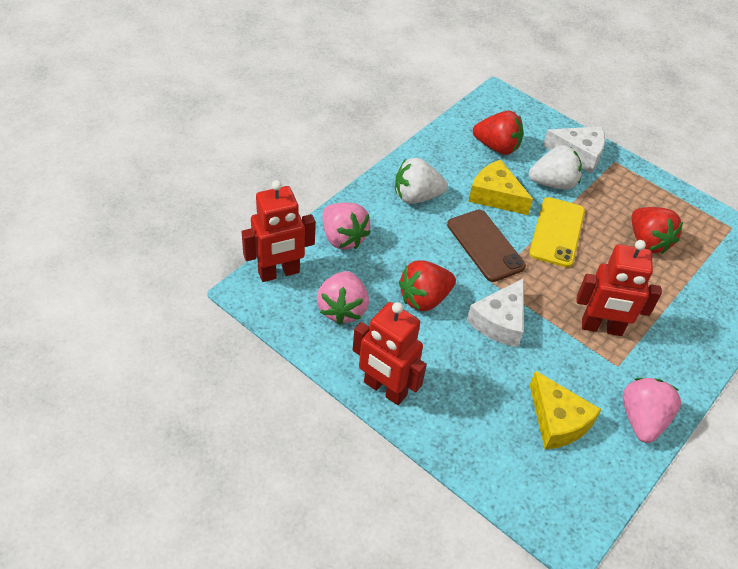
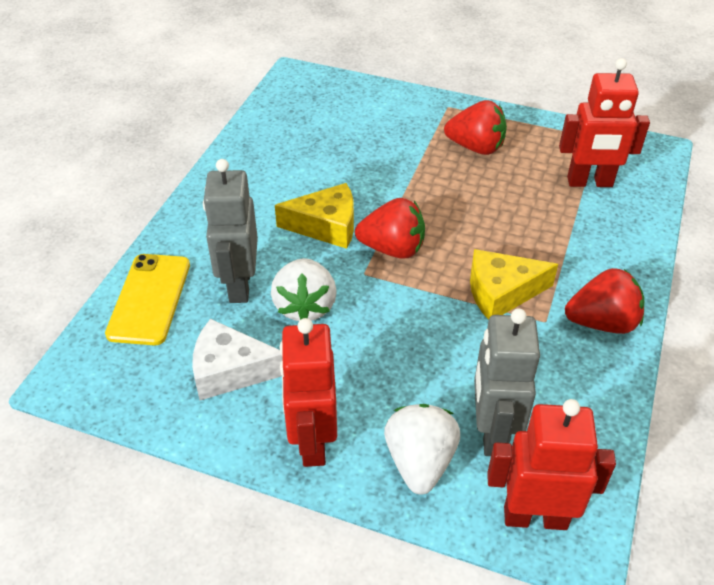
brown phone: [447,210,526,282] = 1 -> none = 0
grey robot: none = 0 -> [203,159,258,303] [474,308,540,456] = 2
pink strawberry: [317,271,369,325] [323,203,371,250] [623,378,681,443] = 3 -> none = 0
white cheese: [467,278,524,347] [543,126,605,173] = 2 -> [192,319,283,400] = 1

